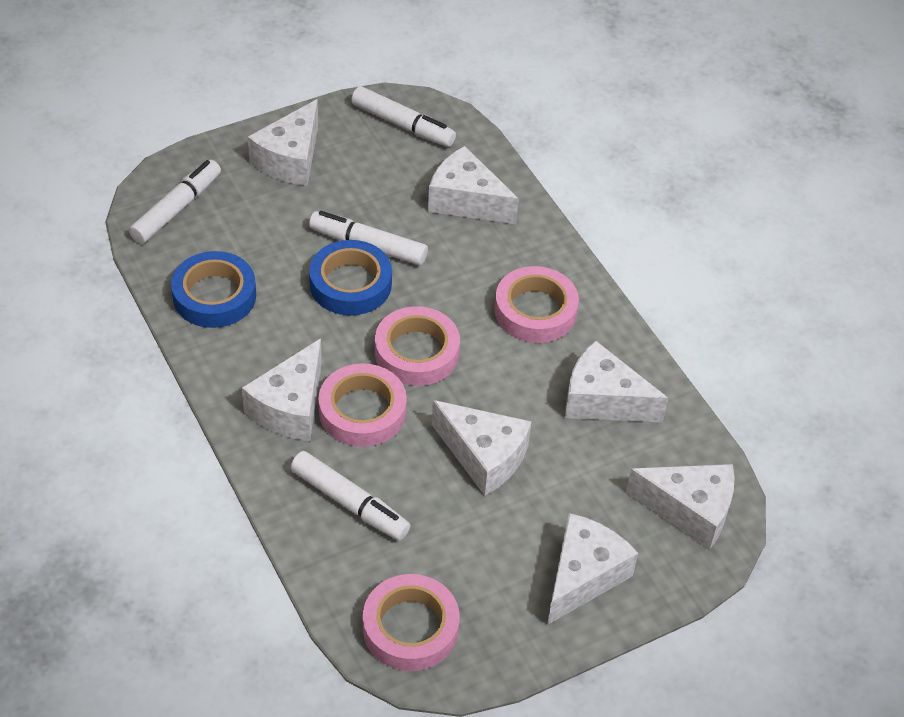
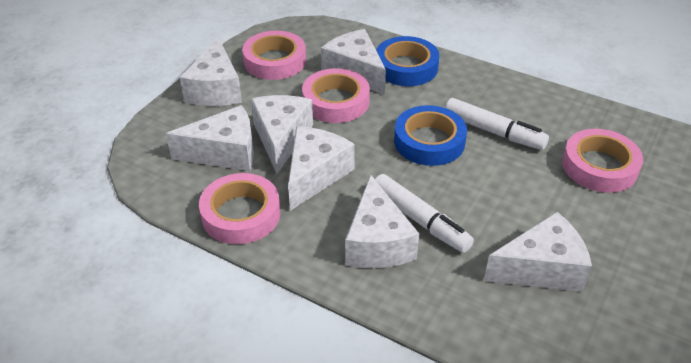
white marker: [129,160,221,244] [291,451,410,540] [309,211,428,265] [351,86,456,147] = 4 -> [375,174,474,253] [445,98,549,150] = 2

